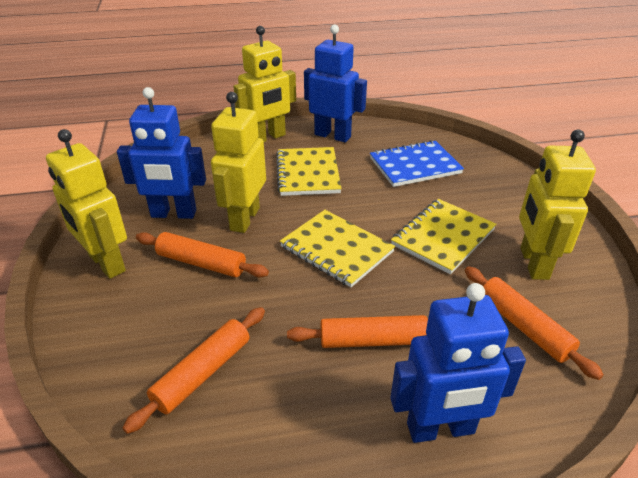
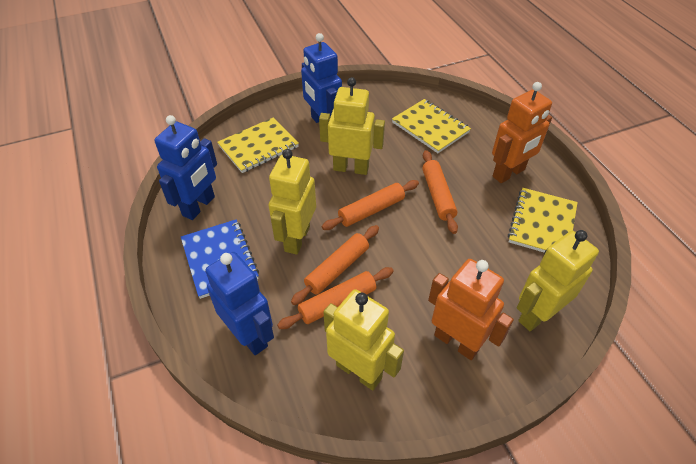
orange robot: none = 0 -> [428,259,514,360] [492,82,552,183] = 2

